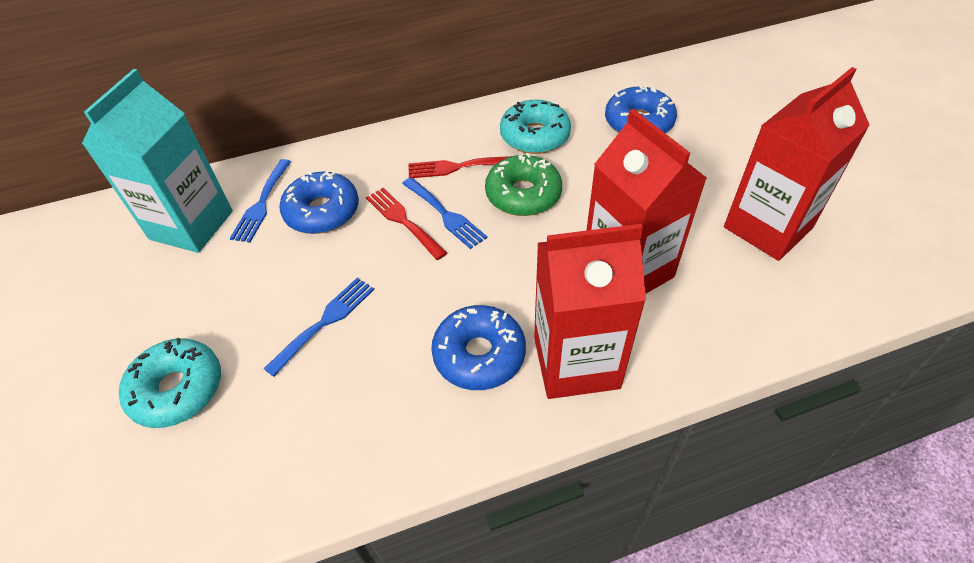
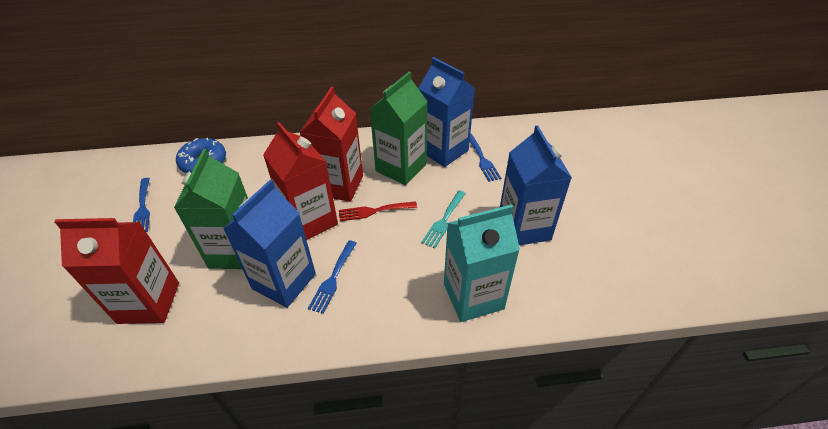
blue carton: none = 0 -> [223,179,316,308] [418,57,475,167] [500,125,572,245] = 3
blue donut: [279,171,359,234] [431,305,526,390] [605,86,677,133] = 3 -> [176,138,226,173] = 1
green carton: none = 0 -> [174,149,248,269] [370,72,428,185] = 2
green donut: [485,153,562,216] = 1 -> none = 0
red fork: [366,188,447,260] [408,156,512,178] = 2 -> [339,201,417,221] = 1
turquoise donut: [119,338,221,428] [500,100,571,154] = 2 -> none = 0
turquoise fork: none = 0 -> [421,191,466,248] = 1

